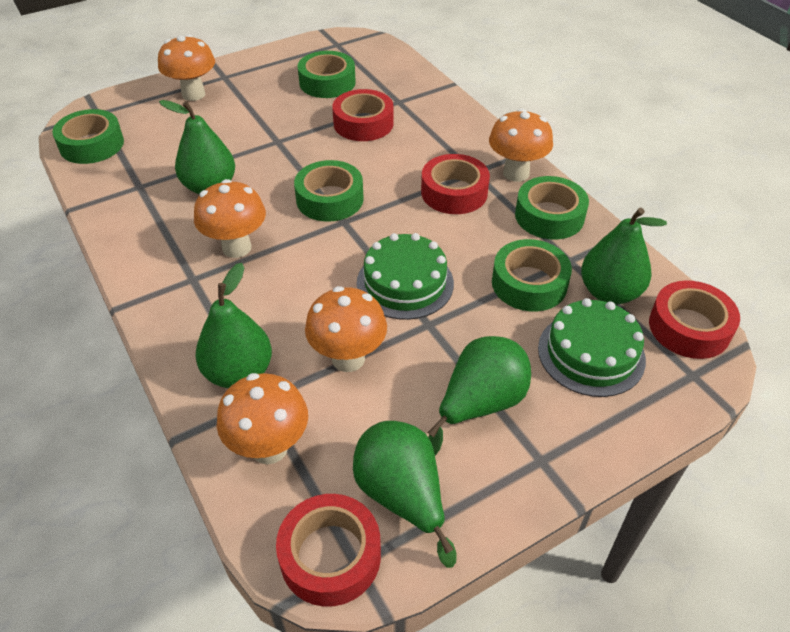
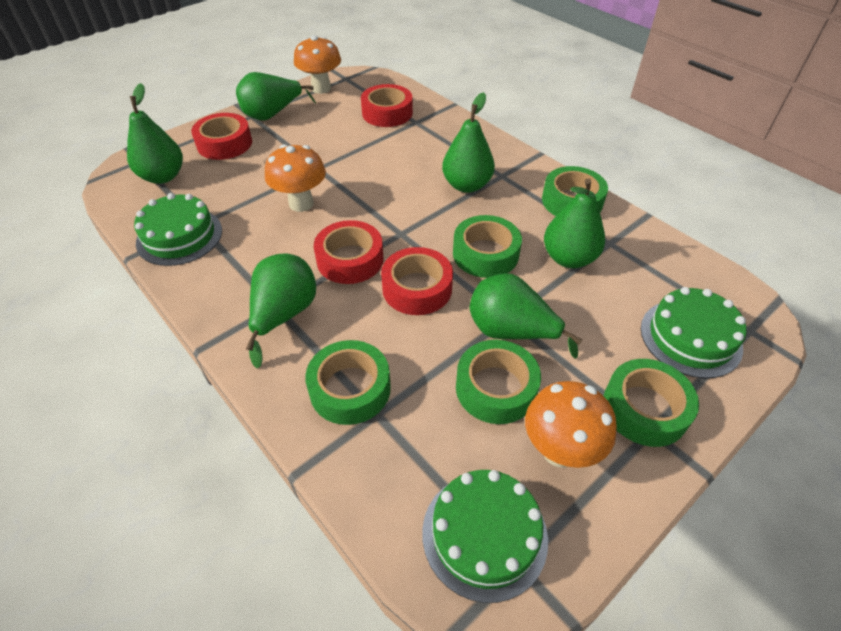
green cake: [357,233,454,320] [538,298,646,397] = 2 -> [134,193,222,266] [422,470,548,603] [641,287,746,378] = 3
green pear: [159,100,235,194] [195,263,272,388] [353,421,457,568] [428,336,531,456] [581,208,667,305] = 5 -> [127,83,183,184] [236,72,316,121] [246,254,316,368] [442,92,495,193] [469,273,582,359] [544,178,605,268] = 6
orange mushroom: [158,34,215,101] [194,179,266,258] [217,373,308,465] [305,286,387,372] [489,109,553,182] = 5 -> [265,144,326,212] [294,35,341,94] [525,381,617,468] = 3

